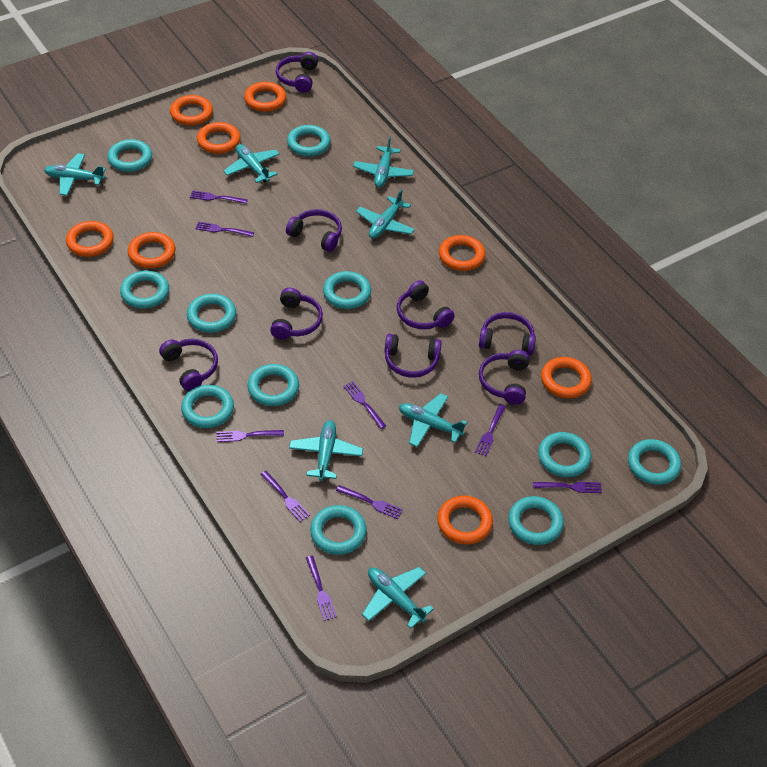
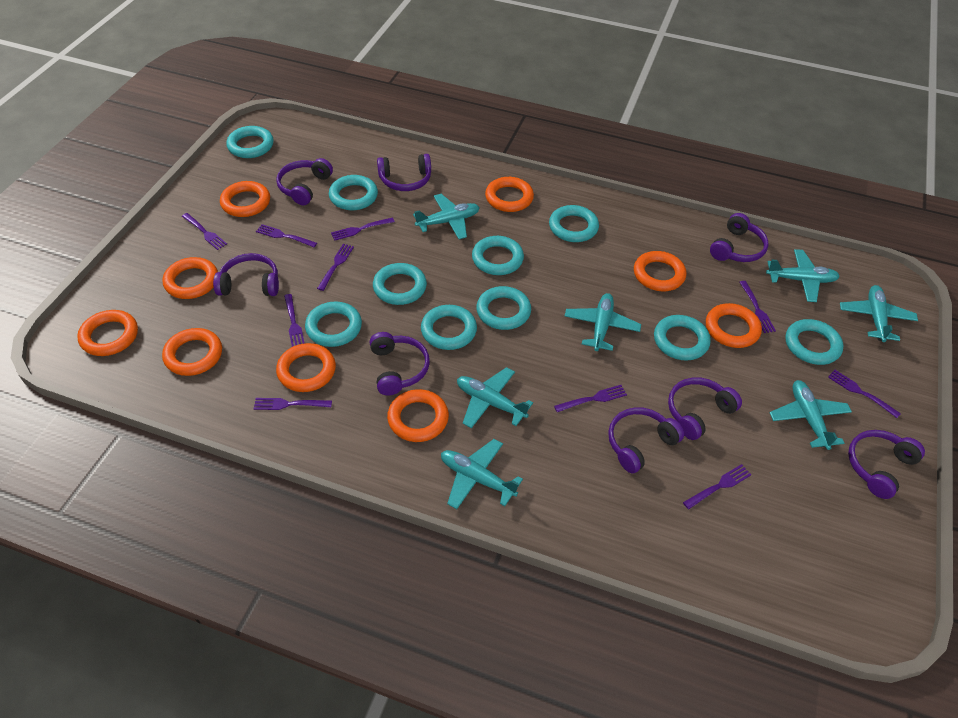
orange ring: [66,221,114,257] [128,232,175,268] [170,95,213,126] [197,122,240,154] [244,82,286,112] [437,496,493,544] [439,235,486,271] [541,357,592,398] = 8 -> [77,310,138,356] [162,328,222,376] [163,257,218,299] [220,181,270,217] [276,343,336,392] [387,389,449,442] [485,177,534,212] [634,251,686,291] [706,303,762,348] = 9
purple fork: [190,190,248,204] [195,221,254,237] [216,430,284,442] [260,471,310,522] [306,556,337,621] [336,485,403,519] [343,381,386,429] [475,404,506,456] [533,482,602,493] = 9 -> [182,213,227,250] [254,398,332,410] [256,224,317,247] [284,294,305,347] [317,244,354,291] [331,217,395,241] [554,385,627,412] [683,464,751,509] [739,281,776,333] [828,370,901,418] = 10
turquoise ring: [107,139,152,172] [120,270,169,309] [181,385,234,428] [187,294,236,333] [248,364,299,406] [287,125,330,156] [310,505,367,555] [323,271,371,309] [508,496,564,545] [538,432,591,477] [628,439,681,485] = 11 -> [226,126,274,158] [305,302,362,347] [329,175,378,210] [373,263,427,305] [421,305,477,350] [472,236,524,275] [476,286,531,330] [549,205,599,242] [654,315,711,360] [785,319,843,365] = 10

